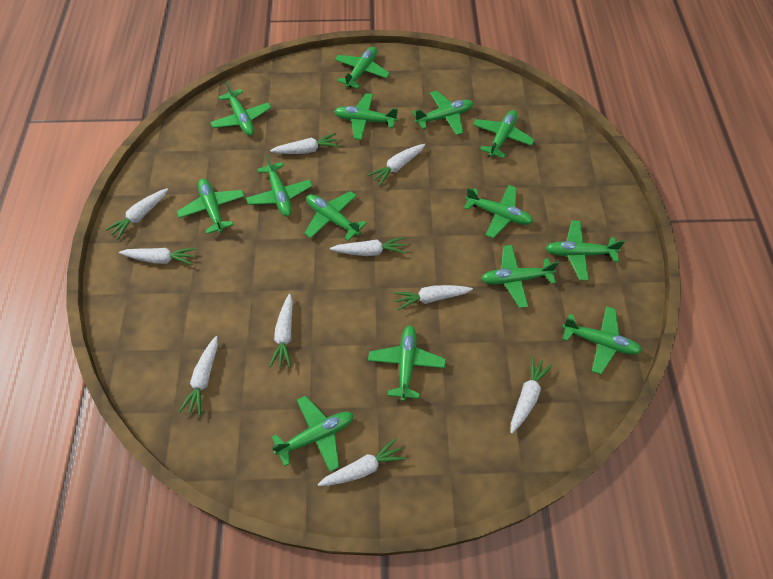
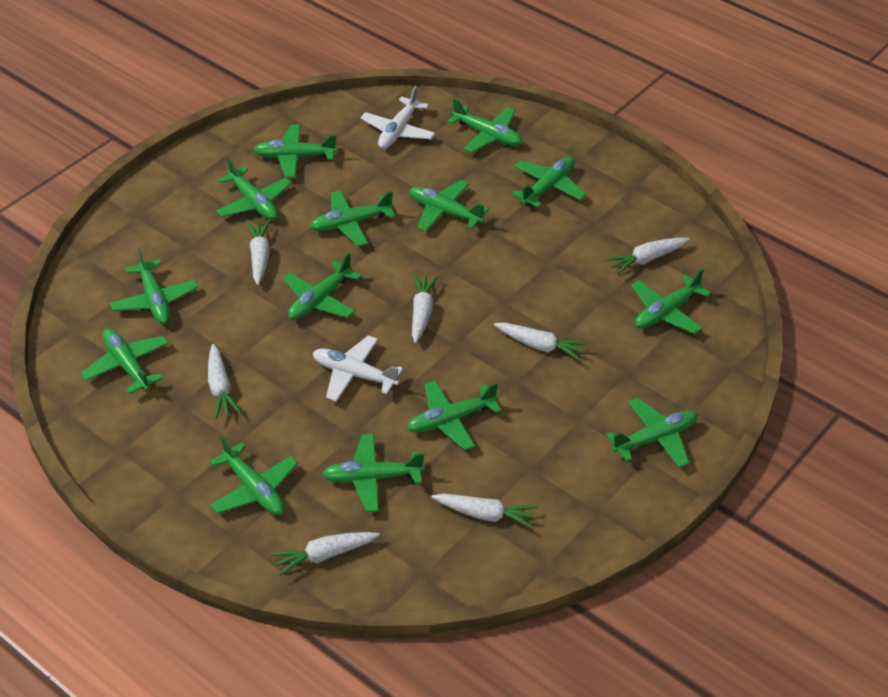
white carrot: [105,188,168,240] [119,248,196,265] [179,336,218,416] [269,294,293,368] [270,133,339,154] [318,438,406,486] [330,237,406,256] [368,144,425,186] [394,285,473,310] [510,356,552,434] = 10 -> [208,344,241,419] [246,220,270,285] [271,532,380,576] [412,274,438,344] [432,493,538,529] [494,323,588,361] [605,237,690,275] = 7
white plane: none = 0 -> [313,335,403,402] [361,86,435,149] = 2

